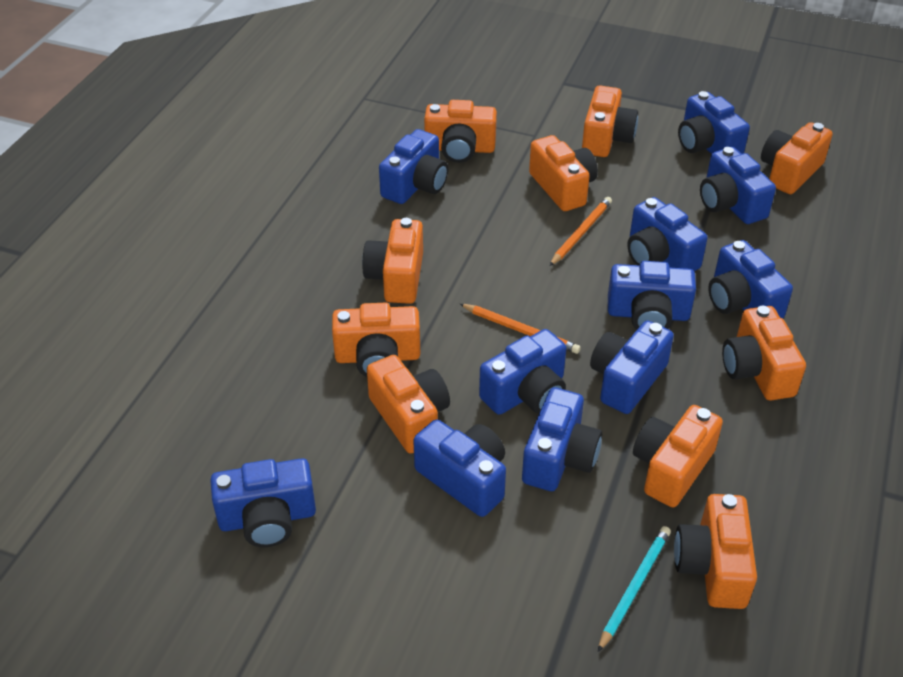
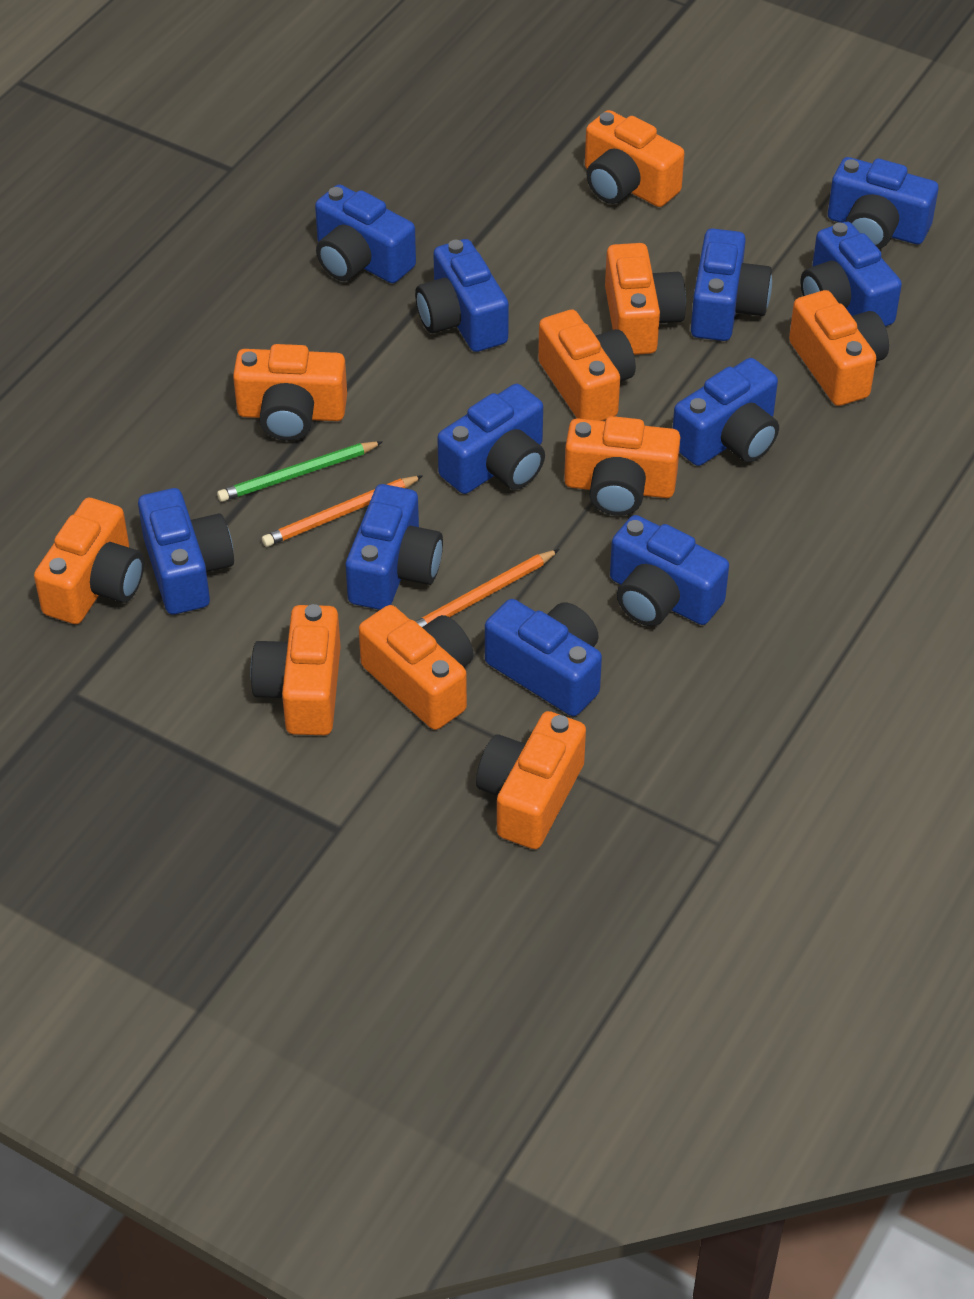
green pencil: none = 0 -> [217,441,383,502] = 1
turquoise pencil: [598,526,671,652] = 1 -> none = 0

